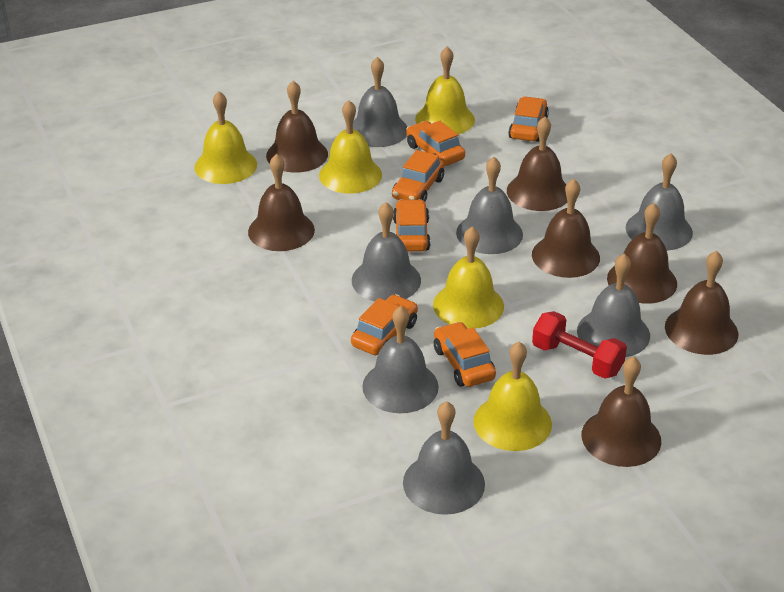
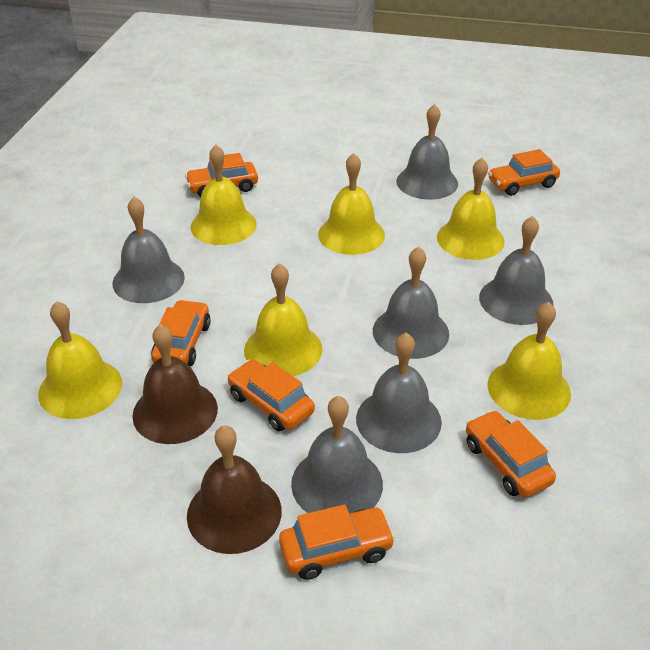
brown bell: [248,154,315,251] [266,81,328,173] [507,117,567,211] [532,179,600,278] [582,356,661,467] [607,203,677,304] [665,251,738,355] = 7 -> [132,324,218,444] [187,425,282,554] = 2
grey bell: [352,202,421,301] [353,57,407,147] [362,306,439,413] [403,401,485,515] [456,157,523,254] [577,253,650,357] [626,153,693,251] = 7 -> [112,197,185,303] [291,396,383,513] [356,333,442,453] [373,246,449,359] [396,104,458,200] [479,216,554,325] = 6
red dumbbell: [532,311,627,379] = 1 -> none = 0
yellow bell: [194,91,257,184] [319,100,382,194] [415,46,475,134] [433,226,504,329] [473,342,552,451] = 5 -> [38,301,122,419] [190,145,257,245] [244,263,323,376] [318,153,385,255] [437,158,505,260] [487,302,571,420] = 6

